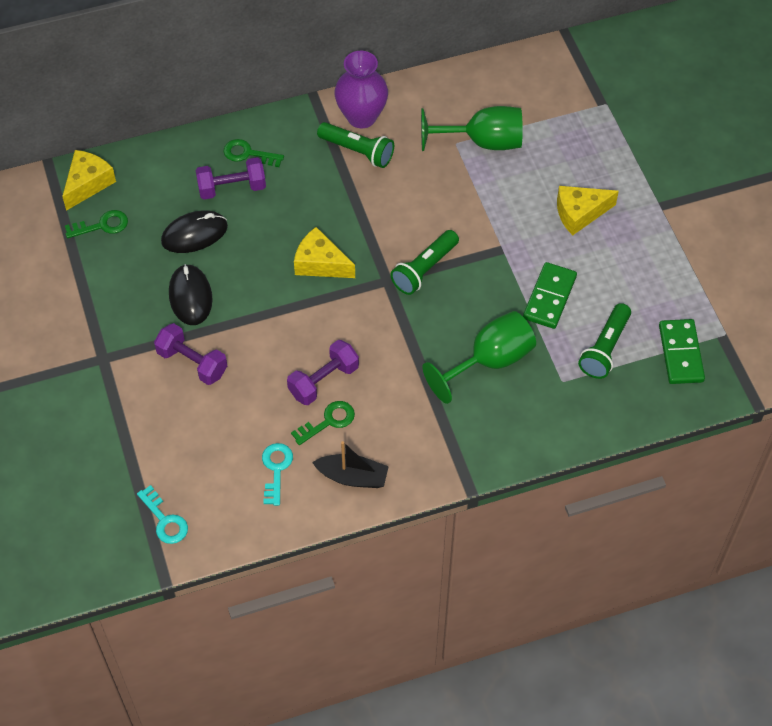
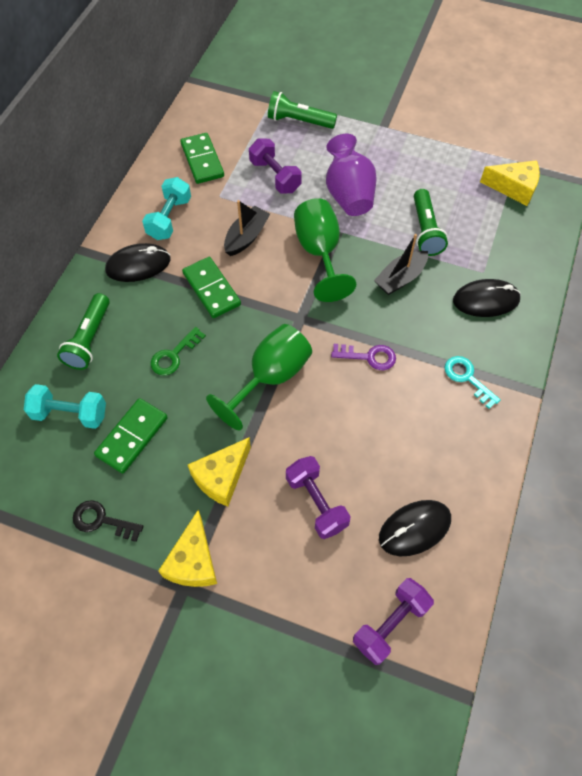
black boat: [312,441,389,488] = 1 -> [224,200,270,256] [374,234,428,295] = 2
black key: none = 0 -> [73,500,143,542] = 1
black mouse: [161,210,228,253] [169,264,213,325] = 2 -> [105,243,170,282] [379,500,451,556] [453,279,521,317] = 3
green domino: [523,262,577,329] [659,319,705,384] = 2 -> [94,398,168,474] [180,133,224,184] [182,257,241,318] = 3
green key: [65,210,128,238] [224,139,284,167] [291,401,355,445] = 3 -> [151,327,206,375] = 1
purple key: none = 0 -> [331,344,396,370] = 1
turquoise dumbbell: none = 0 -> [24,384,106,429] [142,177,191,240] = 2
turquoise key: [137,485,188,544] [262,443,293,506] = 2 -> [444,356,501,409] = 1

